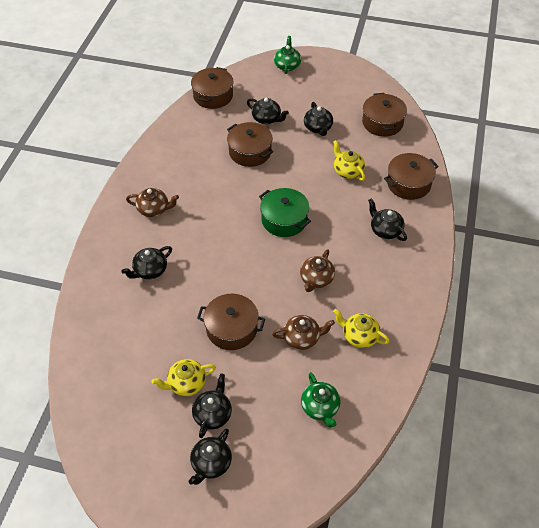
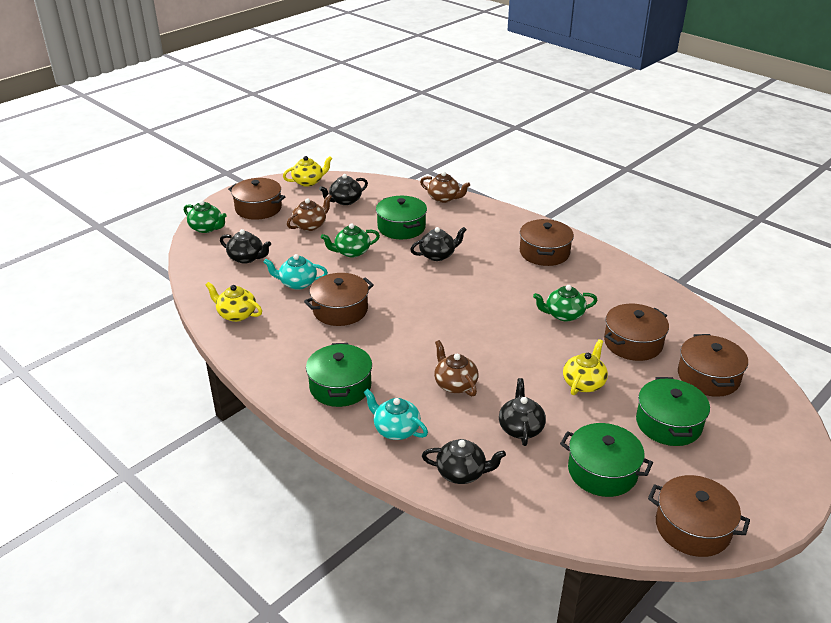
black teapot: [122,246,172,279] [188,428,232,485] [192,373,232,438] [247,98,289,124] [304,102,333,136] [368,198,407,241] = 6 -> [220,229,271,264] [319,174,368,205] [410,227,467,261] [422,439,506,484] [499,378,546,446] = 5
brown pot: [191,67,234,109] [197,294,265,350] [227,122,273,167] [362,93,407,136] [384,153,439,200] = 5 -> [228,178,286,220] [304,273,374,326] [520,219,574,266] [604,304,669,361] [648,475,750,557] [678,334,748,397] = 6
green pot: [259,188,311,237] = 1 -> [306,343,372,407] [376,196,427,239] [560,423,653,497] [636,377,710,446] = 4
green teapot: [274,36,301,74] [301,372,341,428] = 2 -> [184,200,227,233] [321,224,380,257] [533,285,597,321] = 3
turquoise teapot: none = 0 -> [264,254,328,290] [364,389,428,440] = 2

